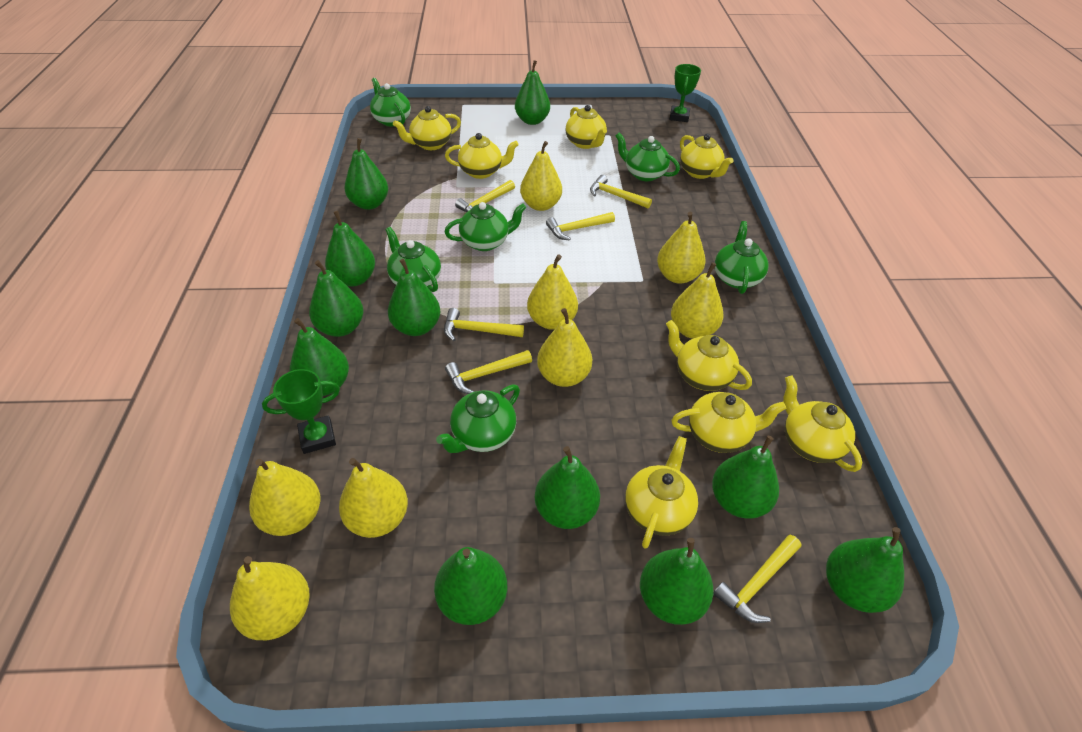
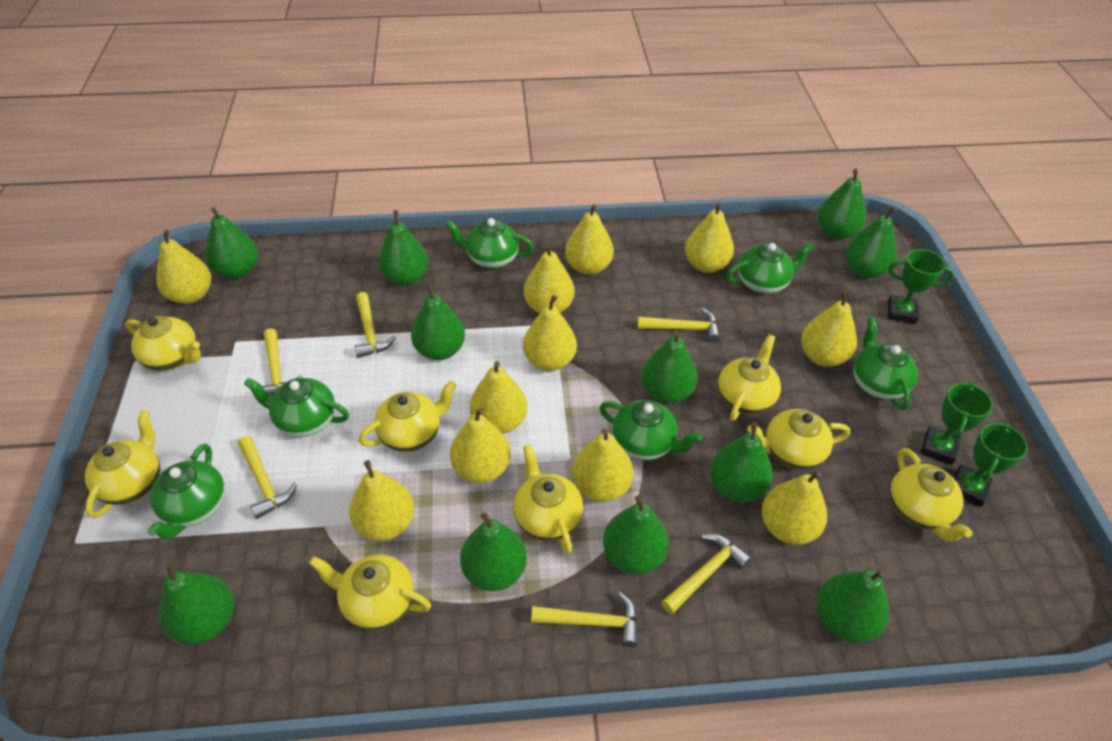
green trophy: [262,369,340,454] [669,64,701,122] = 2 -> [888,249,954,324] [921,382,993,465] [954,423,1028,507] = 3
yellow pear: [230,556,310,640] [249,459,320,536] [339,458,408,538] [520,141,562,211] [527,254,578,330] [537,308,592,387] [657,212,705,284] [671,262,724,339] = 8 -> [156,229,211,304] [349,460,414,541] [450,408,511,483] [470,361,527,434] [523,295,577,371] [524,244,575,314] [565,204,614,275] [572,429,633,502] [685,202,734,273] [761,471,827,545] [801,291,857,367] = 11

